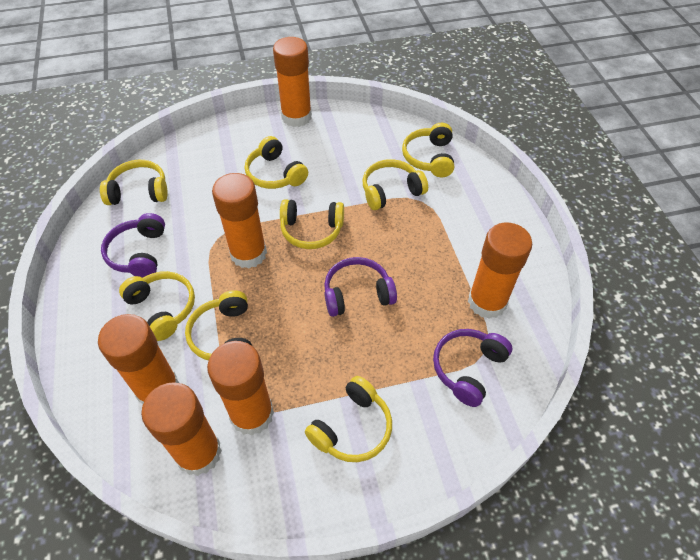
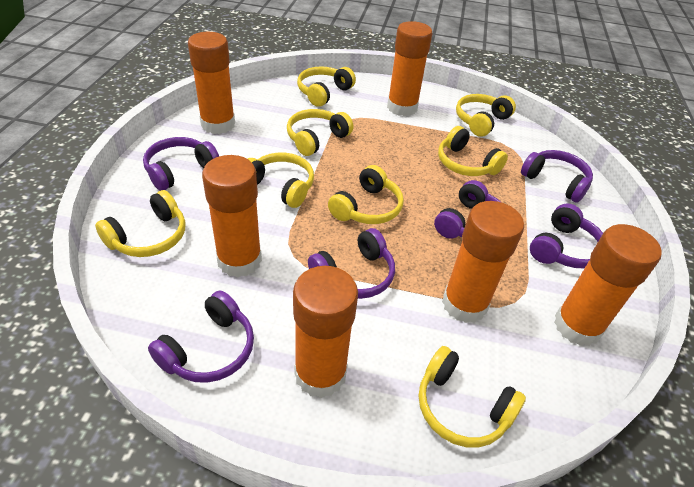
purple headphones: [101,213,165,278] [324,257,397,317] [433,329,512,407] = 3 -> [143,137,219,191] [148,291,254,383] [308,228,395,299] [434,180,502,239] [521,150,593,203] [530,203,603,268] = 6

